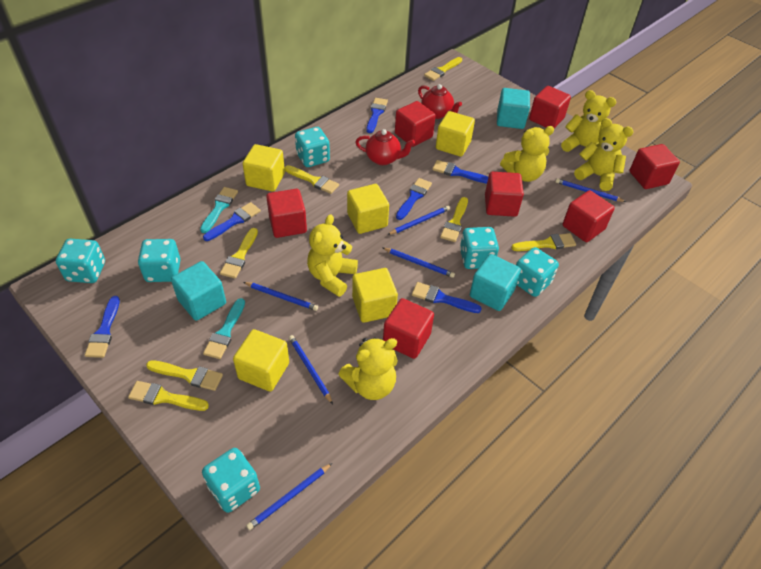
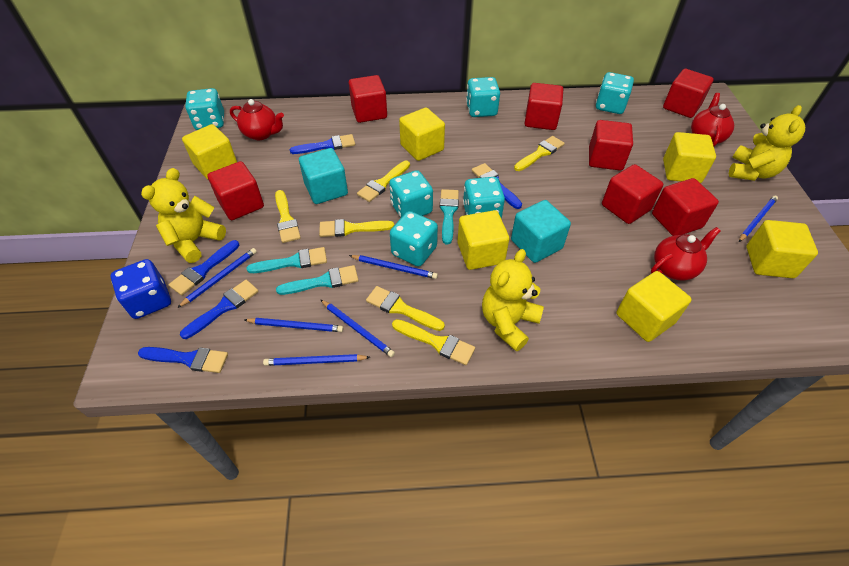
blue brush: [85,296,120,358] [203,202,261,241] [366,98,388,133] [396,178,432,220] [412,282,482,313] [432,160,488,184] = 6 -> [138,347,228,373] [168,240,239,296] [180,280,259,339] [290,134,355,154] [472,163,522,209] = 5
blue dice: none = 0 -> [110,259,171,319] = 1
red teapot: [355,129,415,165] [418,84,462,119] = 2 -> [230,99,284,140] [651,227,721,281] [691,93,734,147] = 3
turquoise brush: [200,187,238,233] [203,298,245,359] = 2 -> [247,247,327,273] [276,265,359,295] [440,189,459,245] = 3
turquoise cube: [171,261,226,321] [470,254,521,311] [497,88,530,129] = 3 -> [299,148,348,204] [511,200,571,263] = 2
yellow brush: [128,381,209,411] [146,360,223,391] [220,228,258,278] [285,165,339,194] [424,57,462,81] [440,197,468,242] [511,233,576,251] = 7 -> [275,190,301,243] [319,219,394,237] [357,161,410,202] [366,286,445,331] [392,319,475,365] [514,136,565,171] = 6
yellow cube: [233,329,289,392] [243,144,285,191] [347,184,389,234] [352,268,398,323] [436,111,475,157] = 5 -> [182,124,237,179] [399,108,445,161] [457,210,509,270] [617,271,692,342] [663,132,716,183] [746,220,818,278] = 6
yellow teddy bear: [307,214,358,297] [338,337,398,400] [500,126,554,182] [561,90,616,152] [574,118,634,191] = 5 -> [141,168,226,263] [482,249,544,351] [729,105,805,181] = 3

